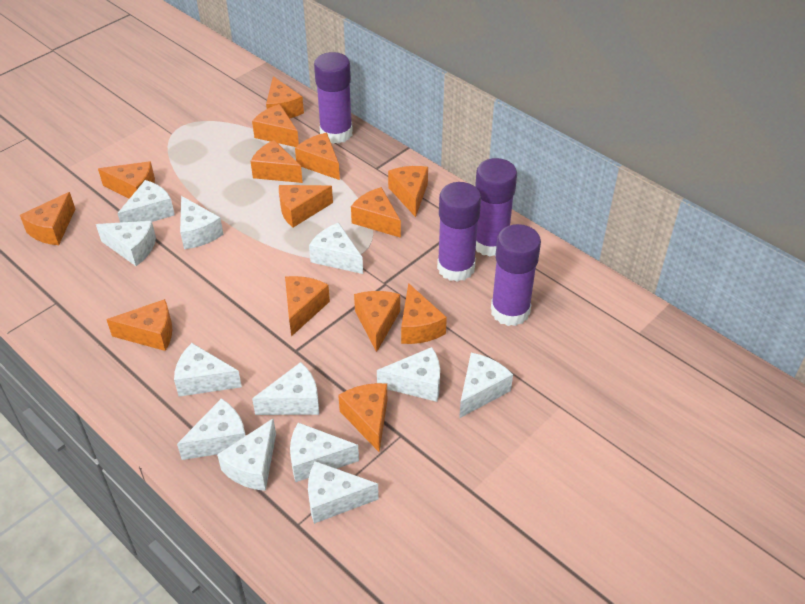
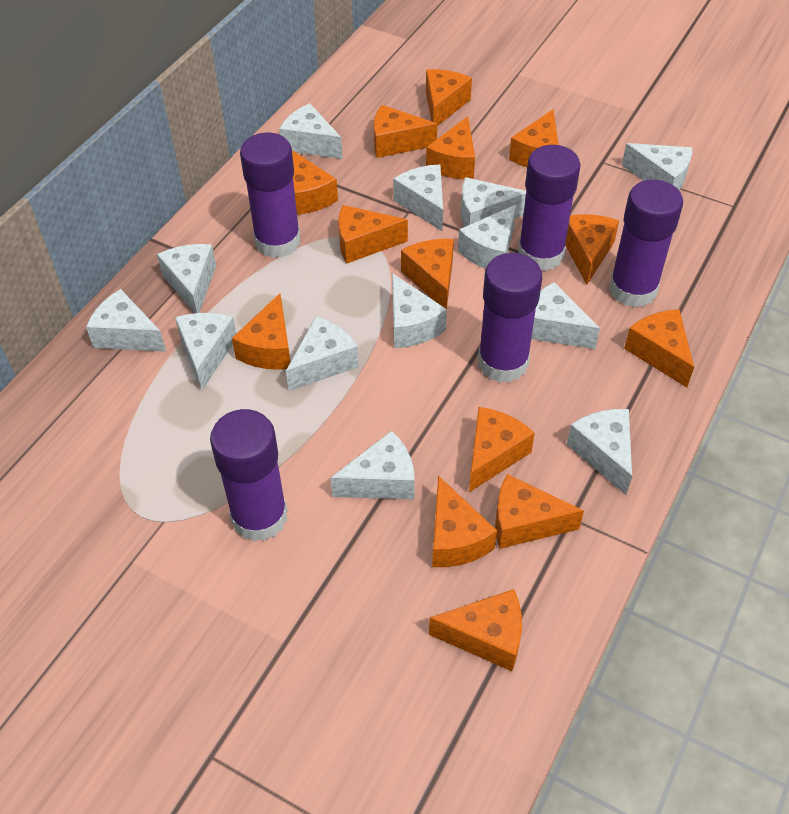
purple glue stick: [314,52,353,144] [437,182,481,282] [475,158,517,257] [491,224,541,326] = 4 -> [210,409,287,542] [240,133,300,258] [478,253,542,382] [518,145,580,271] [609,179,683,308] = 5
white cheese: [96,221,156,266] [117,180,175,223] [174,343,242,397] [177,398,246,460] [180,196,223,249] [217,419,276,491] [252,362,319,415] [290,422,359,482] [308,461,379,524] [309,223,363,274] [377,347,440,402] [459,353,513,418] = 12 -> [86,289,166,352] [157,244,216,313] [175,313,237,390] [279,103,343,159] [286,316,359,391] [330,431,415,499] [392,273,447,348] [393,165,443,231] [458,205,517,269] [461,177,526,227] [531,282,600,349] [567,409,632,495] [622,143,692,190] = 13

